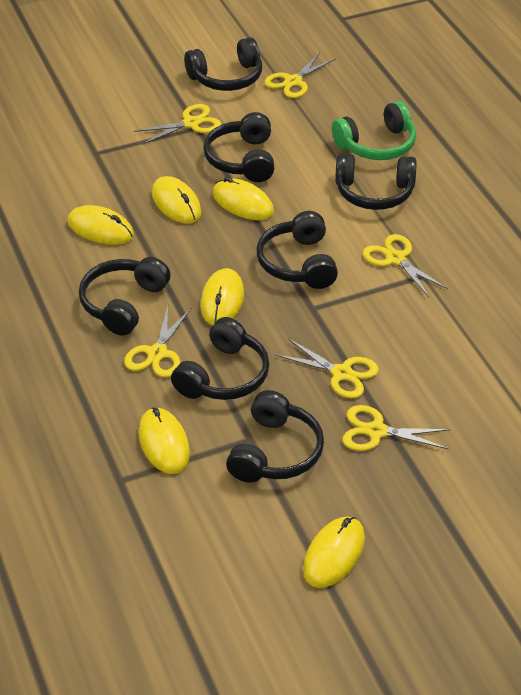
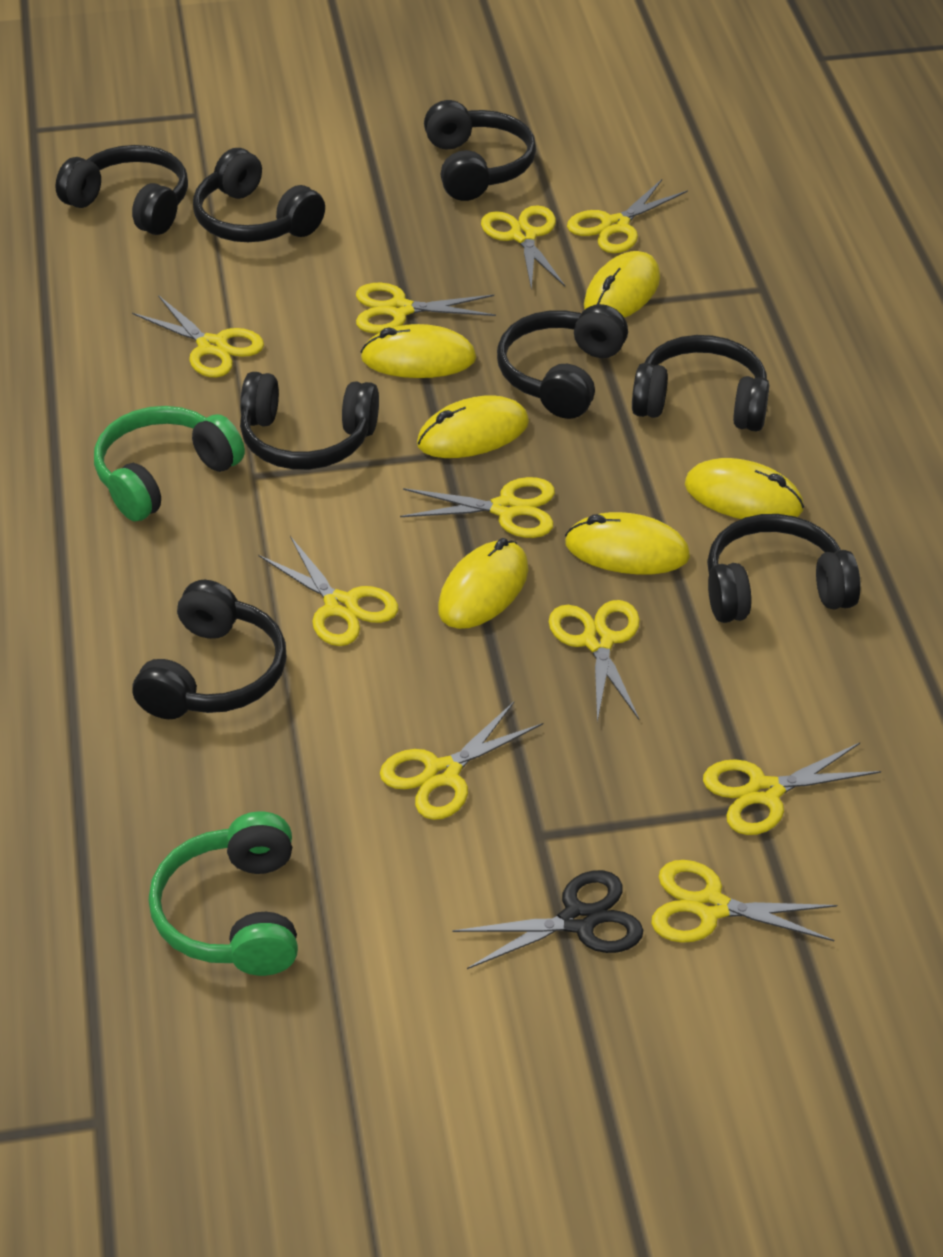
black headphones: [79,257,171,336] [171,317,270,400] [184,37,262,91] [203,112,274,182] [226,390,324,483] [257,211,338,289] [335,153,417,210] = 7 -> [55,145,188,235] [132,580,286,719] [193,148,325,242] [240,372,379,470] [424,100,536,201] [497,304,628,419] [632,335,769,432] [707,514,861,623] = 8
black scissors: none = 0 -> [453,870,643,969] = 1
green headphones: [332,101,416,160] = 1 -> [94,406,245,521] [149,812,298,976] = 2
yellow scissors: [124,306,191,378] [134,104,221,145] [264,52,336,98] [275,338,379,398] [342,405,451,451] [363,234,448,297] = 6 -> [132,295,264,377] [259,536,398,646] [356,283,496,333] [380,702,543,820] [400,477,555,538] [481,205,565,291] [548,600,640,722] [567,179,688,253] [651,860,837,943] [703,743,881,835] = 10

